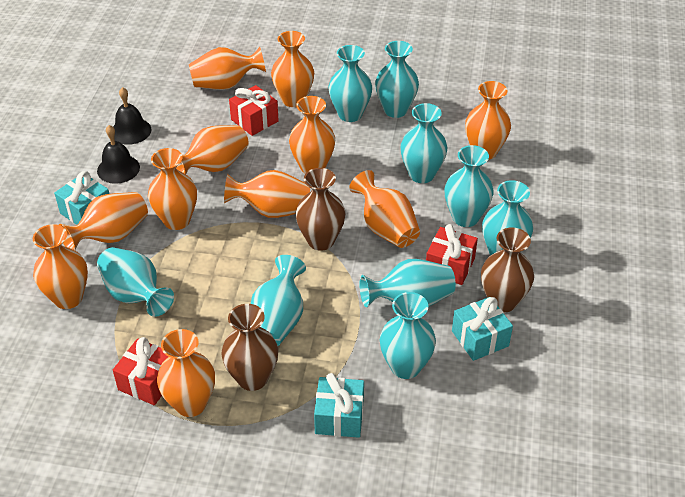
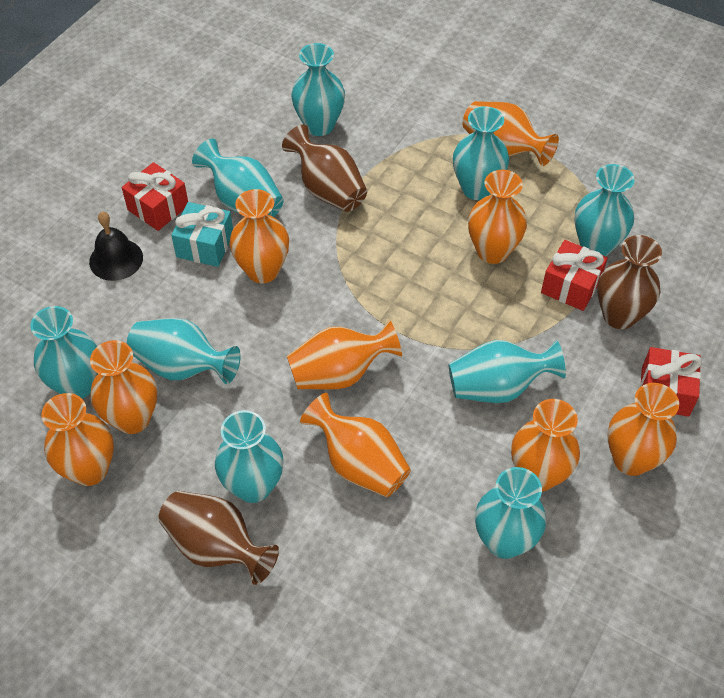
black bell: [97,125,140,184] [113,87,151,145] = 2 -> [89,212,143,281] = 1
orange vase: [33,224,88,309] [59,192,148,250] [148,148,197,230] [157,329,215,417] [176,125,249,174] [189,47,266,90] [224,170,310,218] [271,31,314,107] [289,96,335,174] [349,170,420,248] [465,81,511,160] = 11 -> [41,393,114,486] [90,340,157,434] [229,189,289,283] [287,320,402,390] [300,393,411,497] [462,101,559,166] [468,170,527,264] [511,399,580,492] [607,383,679,476] = 9
turquoise gift: [54,171,109,225] [314,373,364,438] [452,297,513,361] = 3 -> [171,202,233,267] = 1

